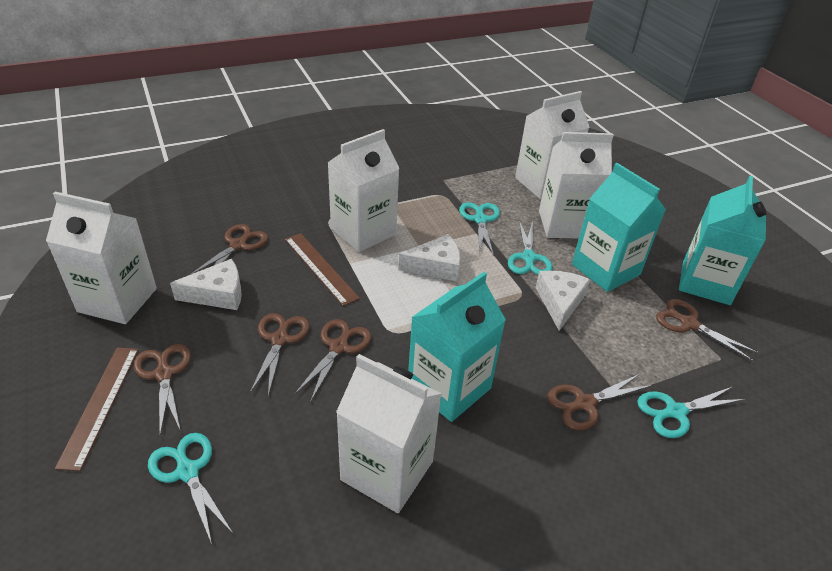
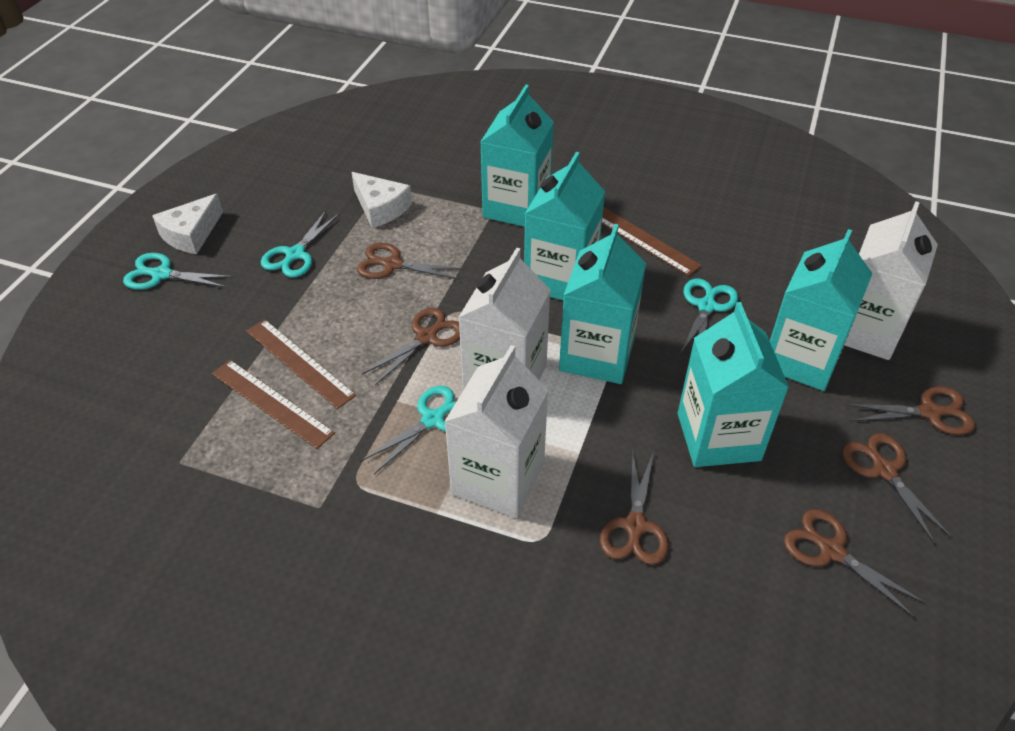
brown ruler: [55,347,139,471] [285,233,360,306] = 2 -> [212,360,335,449] [246,319,356,409] [602,207,702,276] = 3
turquoise carton: [408,272,506,422] [572,163,666,292] [679,176,766,305] = 3 -> [480,85,554,227] [524,152,605,301] [559,224,646,384] [678,302,789,467] [770,229,873,391] = 5
white carton: [46,191,157,324] [327,129,400,252] [336,354,442,513] [515,91,590,199] [539,132,614,239] = 5 -> [444,345,548,518] [458,247,551,390] [844,201,938,360] = 3
white cheese: [170,259,242,310] [398,234,460,281] [535,271,590,331] = 3 -> [152,194,223,254] [351,172,412,228] = 2

